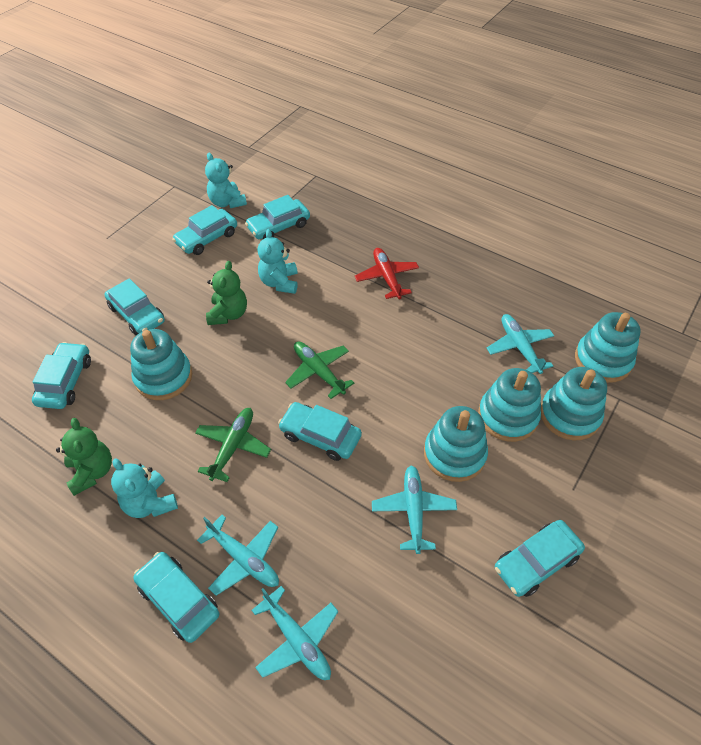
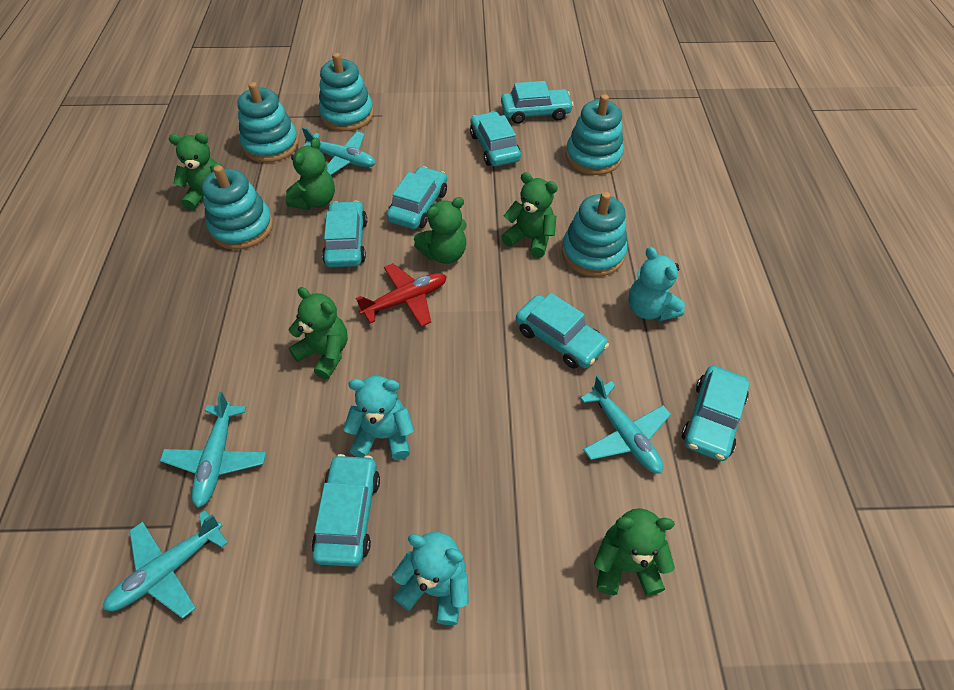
green plane: [195,408,271,482] [285,342,354,399] = 2 -> none = 0
green teddy bear: [56,418,112,496] [206,261,247,325] = 2 -> [169,133,222,210] [285,138,335,210] [288,287,348,379] [414,197,467,264] [501,172,558,258] [594,508,675,596] = 6

